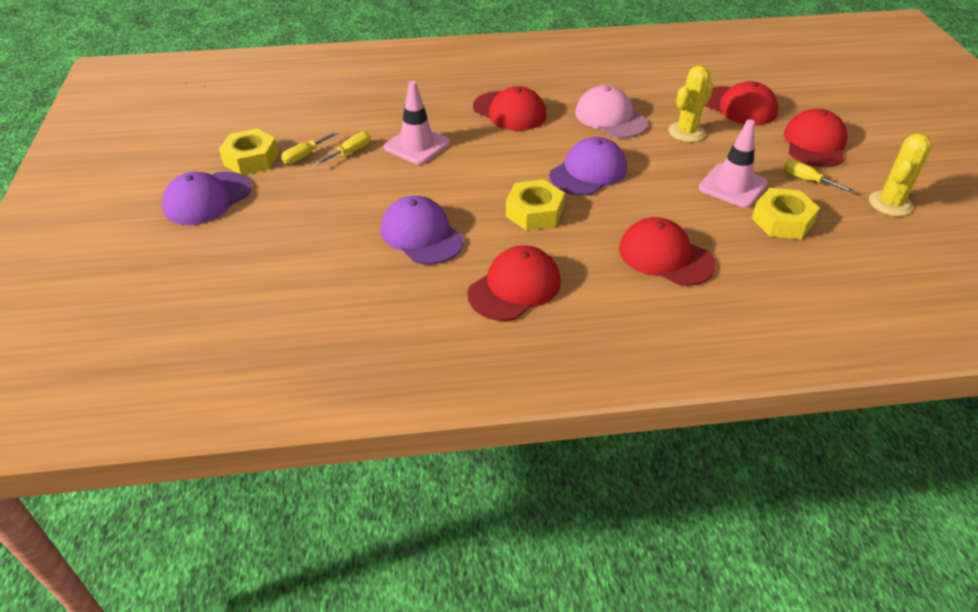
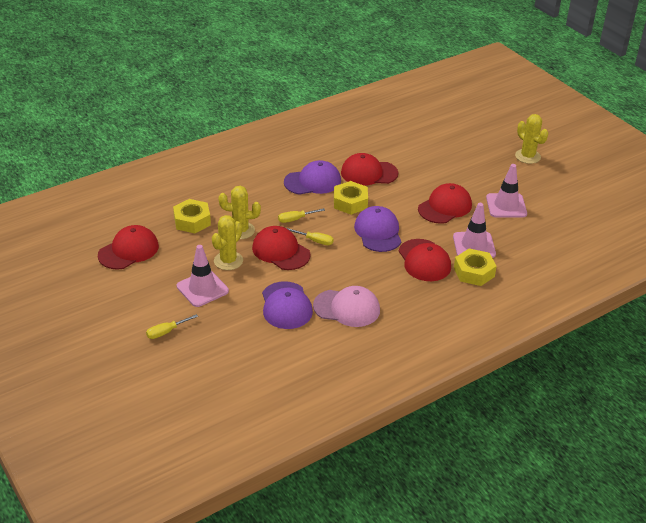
pink traffic cone: [384,81,450,165] [699,119,768,208] = 2 -> [177,245,229,307] [453,203,496,258] [486,164,527,218] = 3
yellow cactus: [668,65,714,142] [869,134,932,216] = 2 -> [212,215,243,270] [218,186,261,239] [515,114,548,164] = 3

